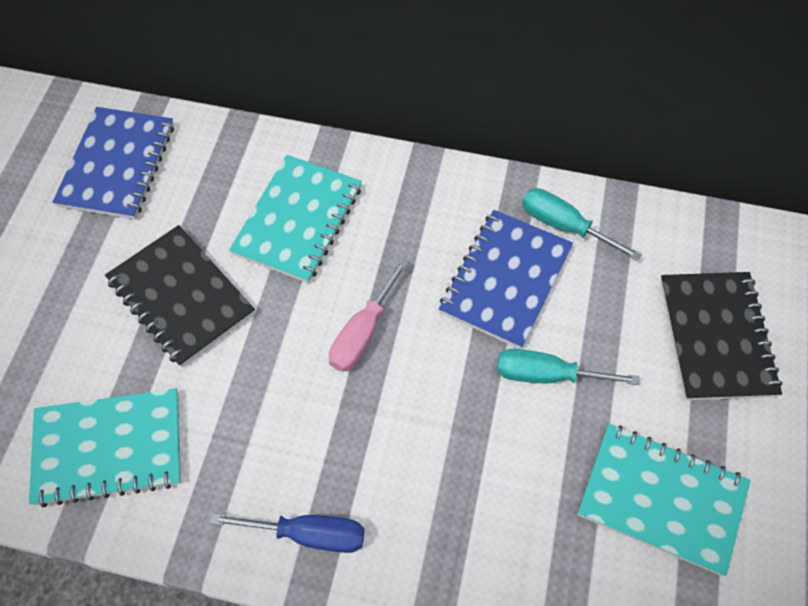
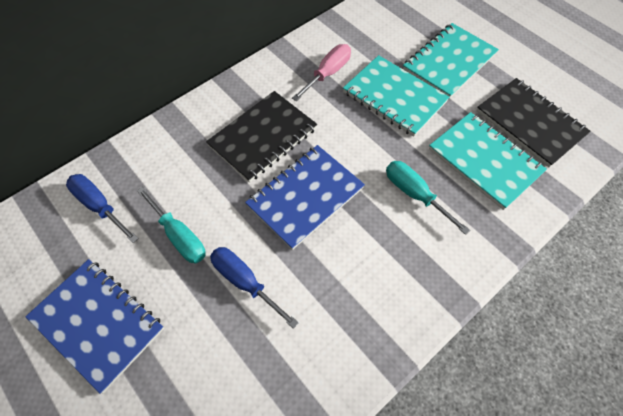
blue screwdriver: [210,513,364,553] = 1 -> [66,174,139,243] [210,247,299,329] = 2

